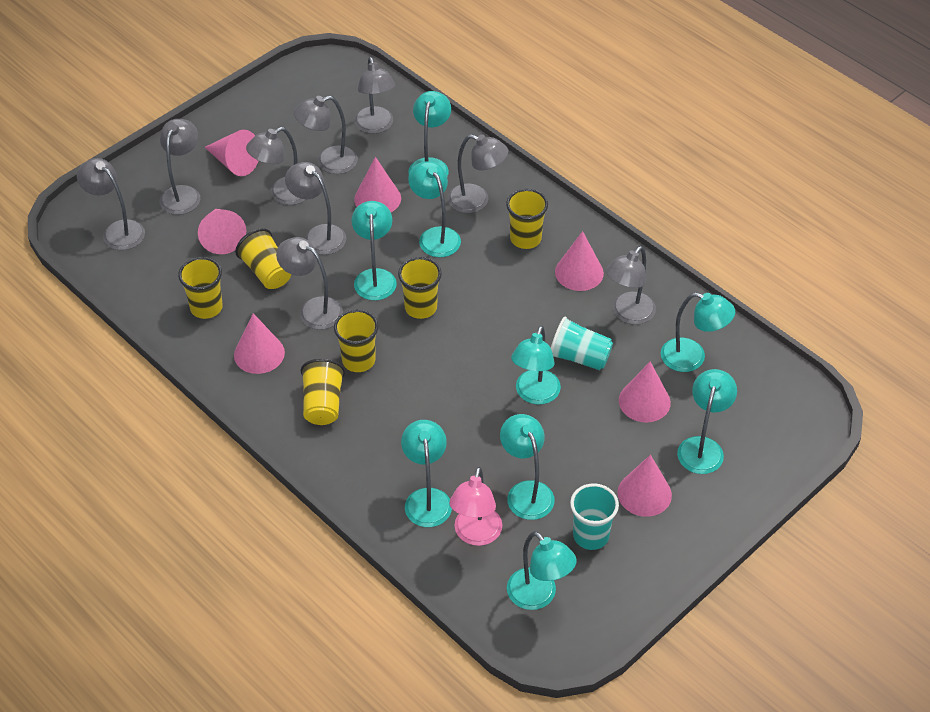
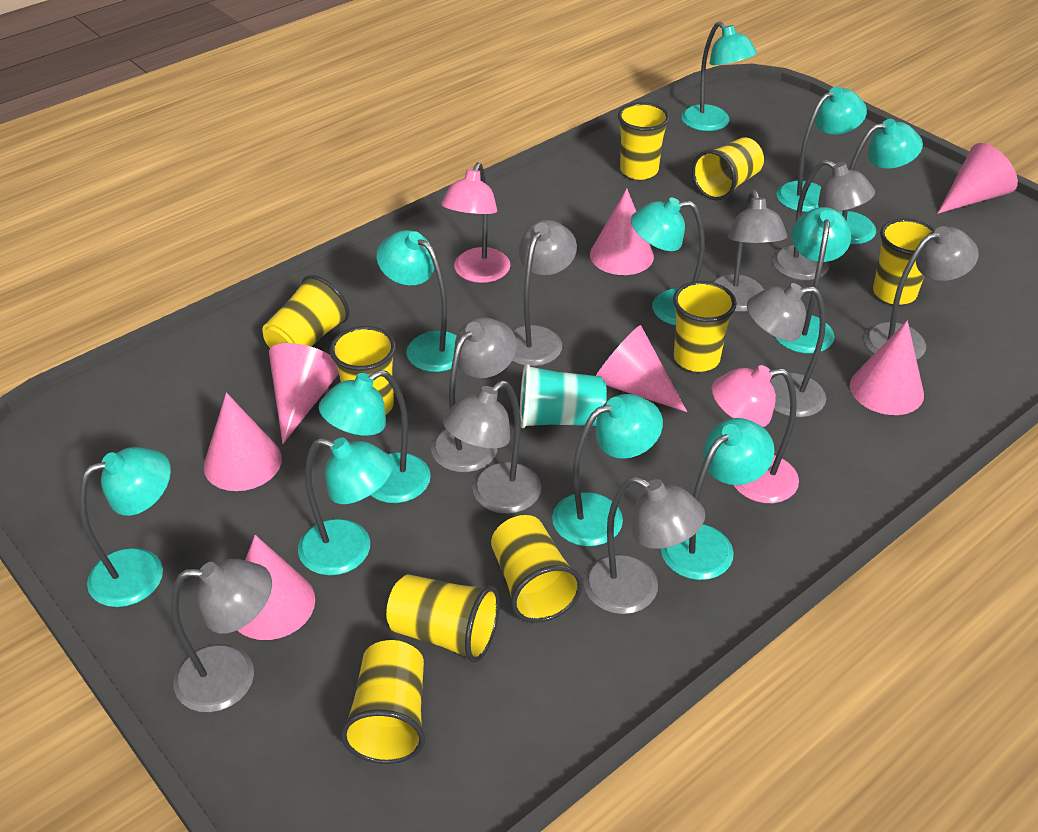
pink lamp: [449,467,502,546] = 1 -> [441,162,510,283] [712,365,799,503] = 2
turquoise cup: [551,316,613,370] [570,484,619,550] = 2 -> [520,364,607,428] = 1
turquoise lamp: [352,201,397,300] [401,420,452,527] [408,91,451,176] [408,161,461,257] [500,414,555,520] [507,531,577,610] [511,326,561,405] [661,293,735,372] [677,369,737,474] = 9 -> [79,447,171,607] [298,437,393,575] [319,370,431,503] [376,230,457,372] [552,394,663,546] [631,198,705,326] [661,418,775,580] [681,22,757,131] [776,207,851,354] [777,86,867,212] [839,119,923,244] = 11
yellow cup: [178,257,223,319] [235,228,292,289] [301,358,345,425] [334,309,378,372] [398,257,442,319] [506,189,548,249] = 6 -> [262,275,349,348] [330,326,396,415] [341,640,425,764] [386,574,500,663] [491,515,583,623] [618,102,670,180] [673,281,737,372] [692,137,764,200] [873,218,935,305] = 9

